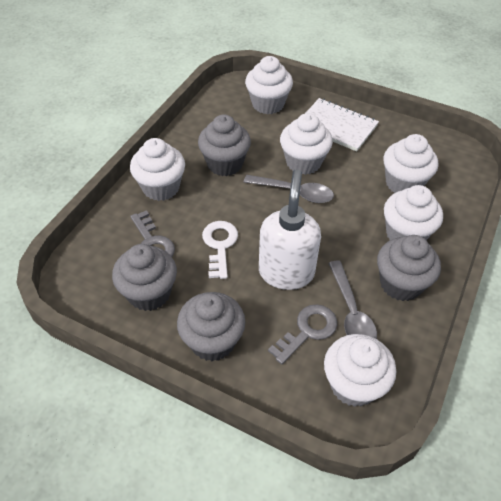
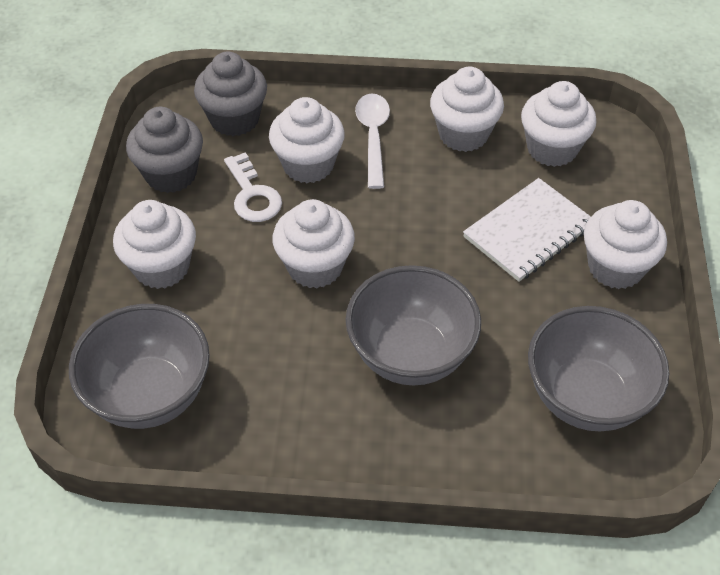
grey bowl: none = 0 -> [69,304,210,429] [346,265,481,385] [528,306,669,432] = 3
grey cupcake: [112,244,177,311] [177,292,245,361] [198,114,251,176] [377,235,441,301] = 4 -> [126,107,203,193] [194,52,267,136] = 2
grey key: [130,210,175,257] [268,304,337,364] = 2 -> none = 0
grey spoon: [244,175,334,203] [328,260,377,339] = 2 -> none = 0
white soap dispenser: [259,169,321,290] = 1 -> none = 0
white spoon: none = 0 -> [355,94,390,189] = 1

